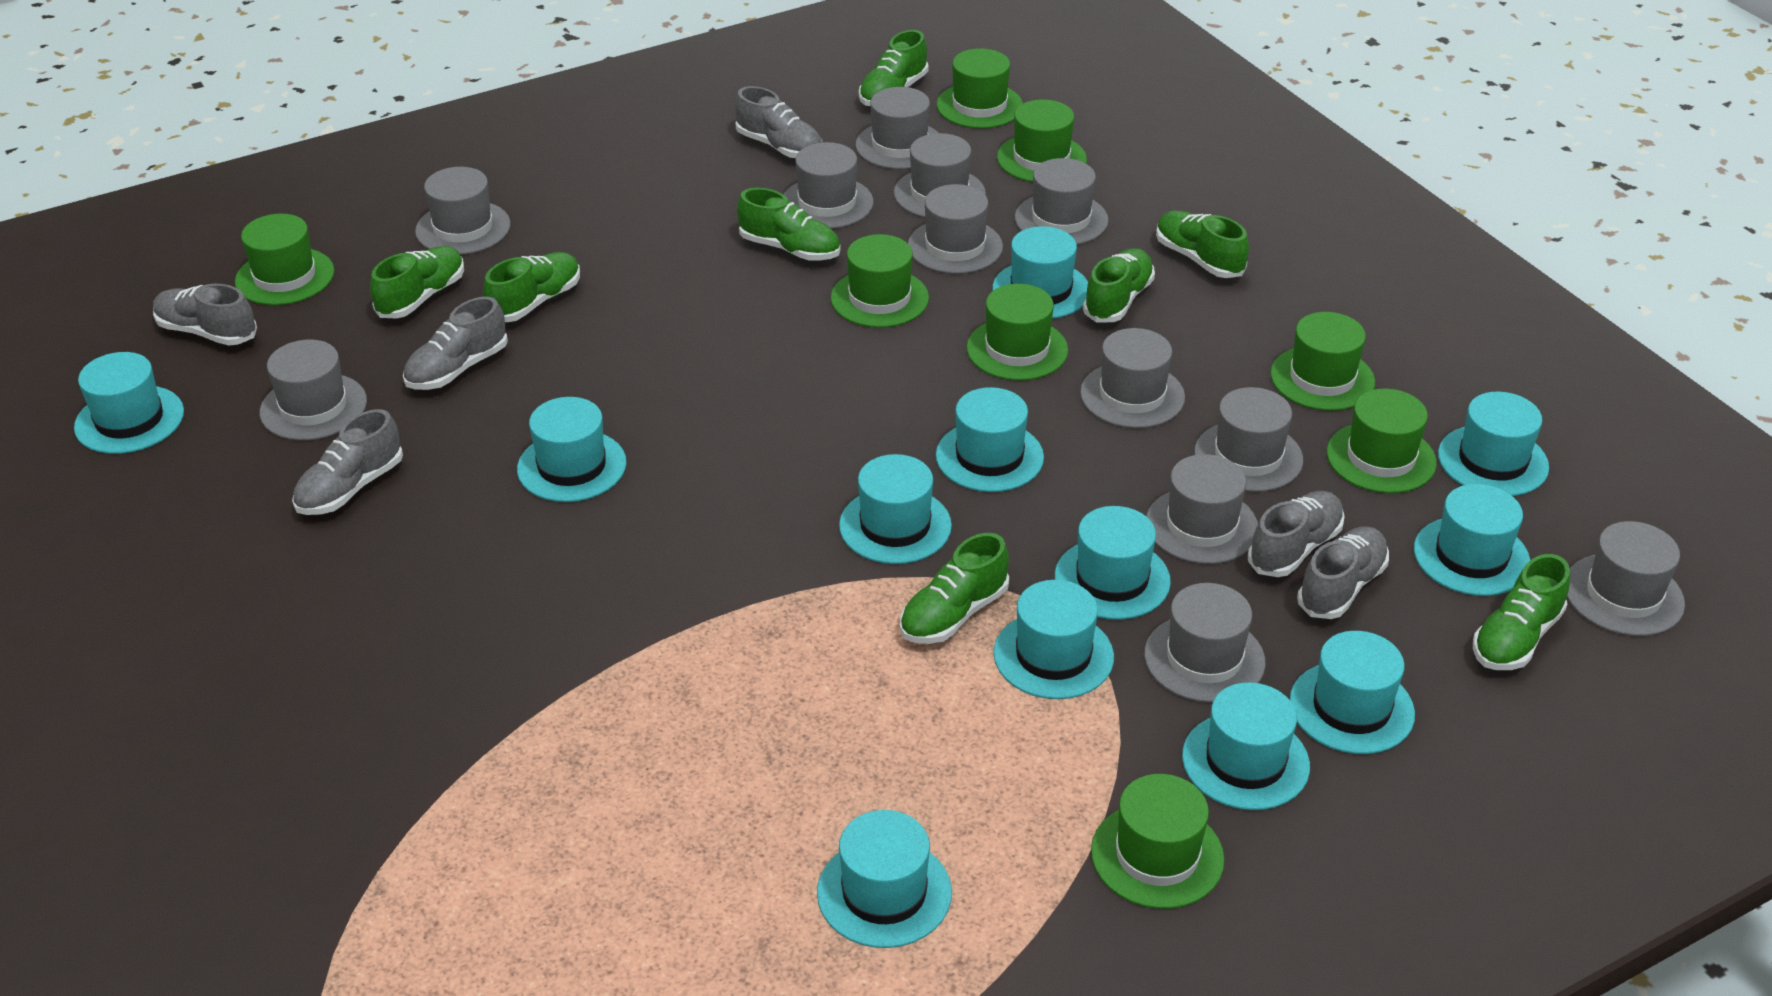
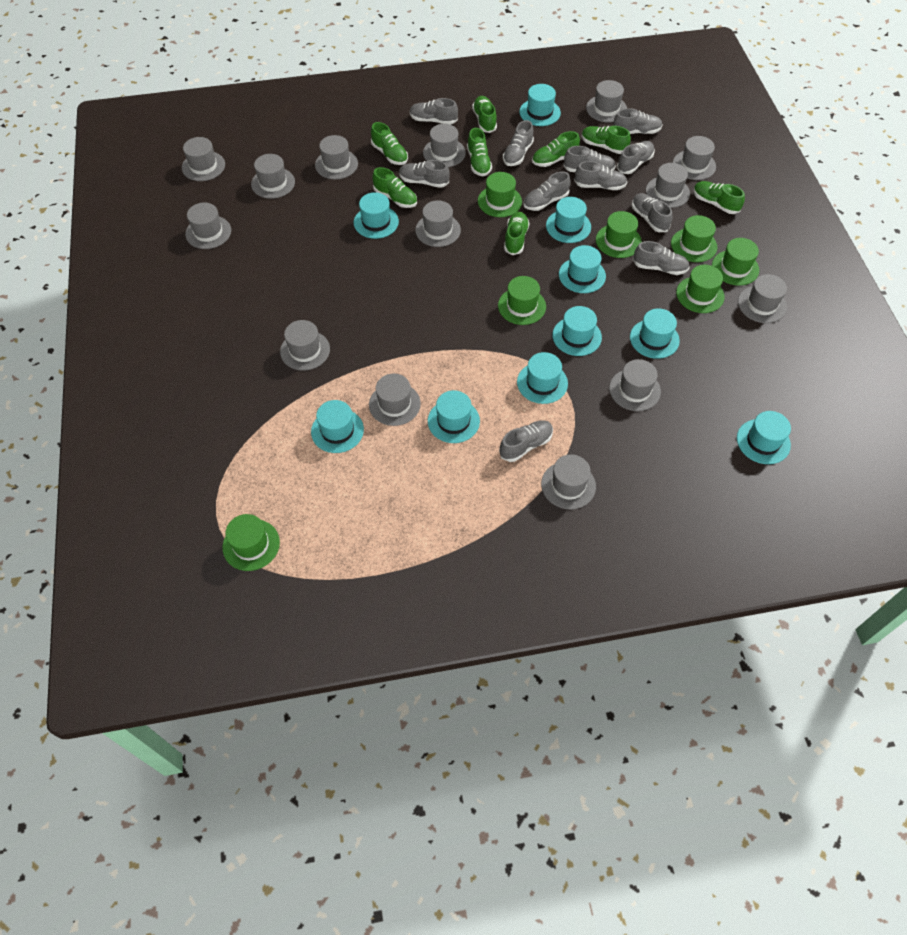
green hat: [235,214,334,305] [831,234,929,328] [937,48,1023,128] [966,284,1068,381] [997,99,1087,182] [1091,774,1224,909] [1270,312,1375,411] [1327,389,1437,493] = 8 -> [222,514,280,571] [478,172,522,217] [498,276,546,325] [596,211,642,258] [671,215,717,262] [676,265,725,313] [712,238,759,286] = 7
grey hat: [260,340,367,441] [415,167,511,255] [783,142,874,229] [855,87,939,169] [894,133,986,218] [908,184,1003,274] [1015,158,1109,245] [1080,328,1185,428] [1144,583,1266,703] [1146,454,1258,564] [1194,387,1303,492] [1567,521,1685,636] = 12 -> [182,137,225,181] [185,203,231,249] [251,154,295,199] [280,320,330,371] [315,135,358,179] [369,373,421,426] [415,200,461,247] [423,124,466,167] [541,454,596,509] [586,80,627,123] [609,359,661,411] [646,163,690,208] [673,136,716,180] [738,274,787,323] = 14
grey shoe: [153,283,257,346] [292,409,403,515] [403,297,508,390] [735,86,822,158] [1248,491,1345,577] [1297,526,1389,619] = 6 -> [399,160,450,188] [410,98,458,125] [499,420,553,462] [503,120,534,166] [523,172,570,211] [563,146,616,172] [574,161,627,190] [613,108,663,134] [617,141,655,174] [632,193,672,232] [633,241,690,275] = 11
turquoise hat: [74,352,184,454] [517,397,626,502] [817,810,952,948] [839,454,952,564] [936,387,1044,492] [992,226,1088,319] [993,580,1114,699] [1055,506,1171,620] [1182,682,1310,810] [1290,631,1415,754] [1414,484,1530,596] [1438,392,1549,496] = 12 -> [311,400,364,453] [354,192,399,239] [428,390,480,443] [517,352,568,404] [519,84,561,126] [546,197,591,243] [552,306,602,356] [559,245,606,293] [630,308,680,359] [737,411,791,464] = 10

